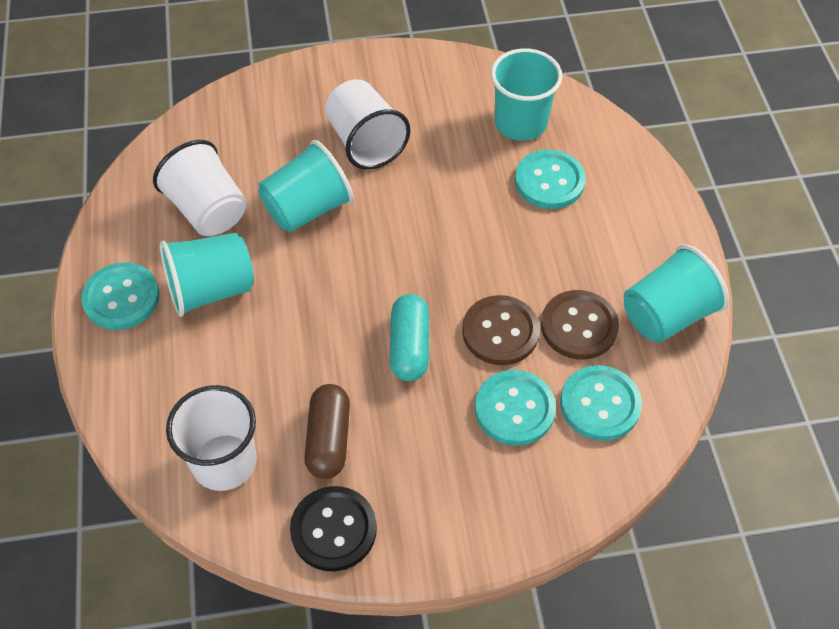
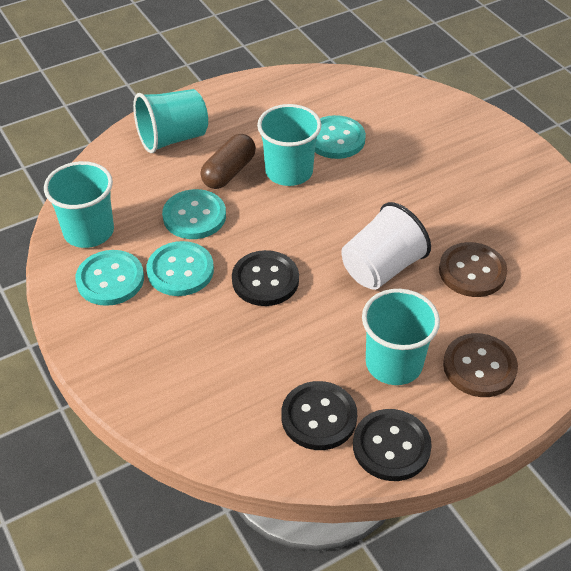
black button: [290,486,377,571] = 1 -> [232,250,299,306] [281,381,357,450] [353,409,432,481] = 3
turquoise capsule: [390,294,429,381] = 1 -> none = 0
white cup: [153,140,247,236] [166,385,257,491] [325,79,410,170] = 3 -> [341,202,431,290] = 1

